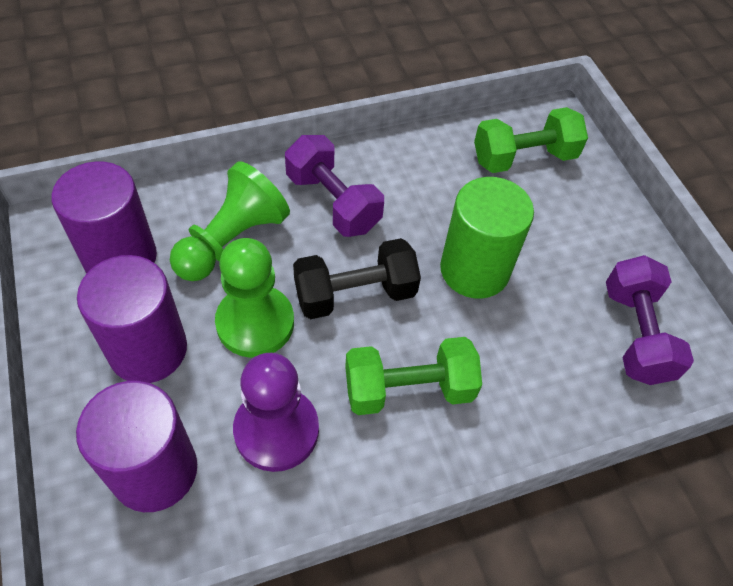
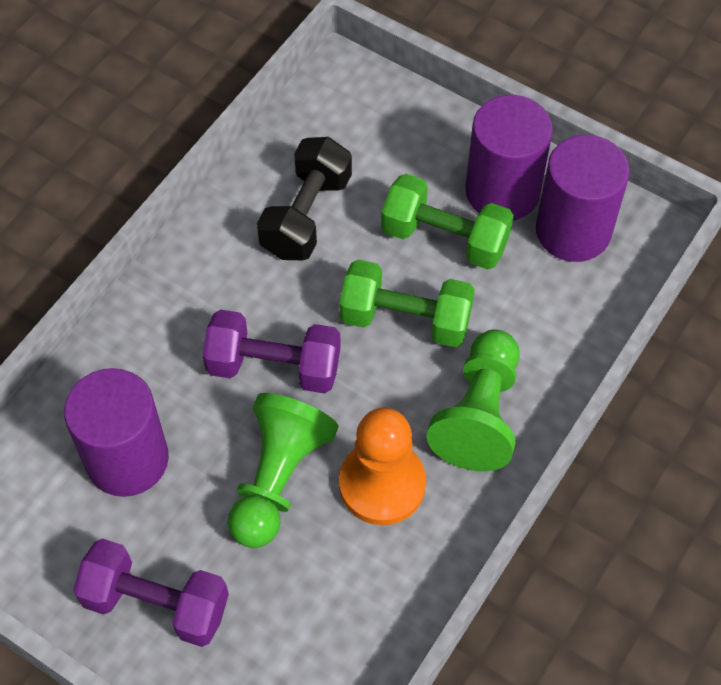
green cylinder: [440,177,534,299] = 1 -> none = 0
orange pawn: none = 0 -> [339,408,426,525] = 1
purple pawn: [233,353,319,472] = 1 -> none = 0

